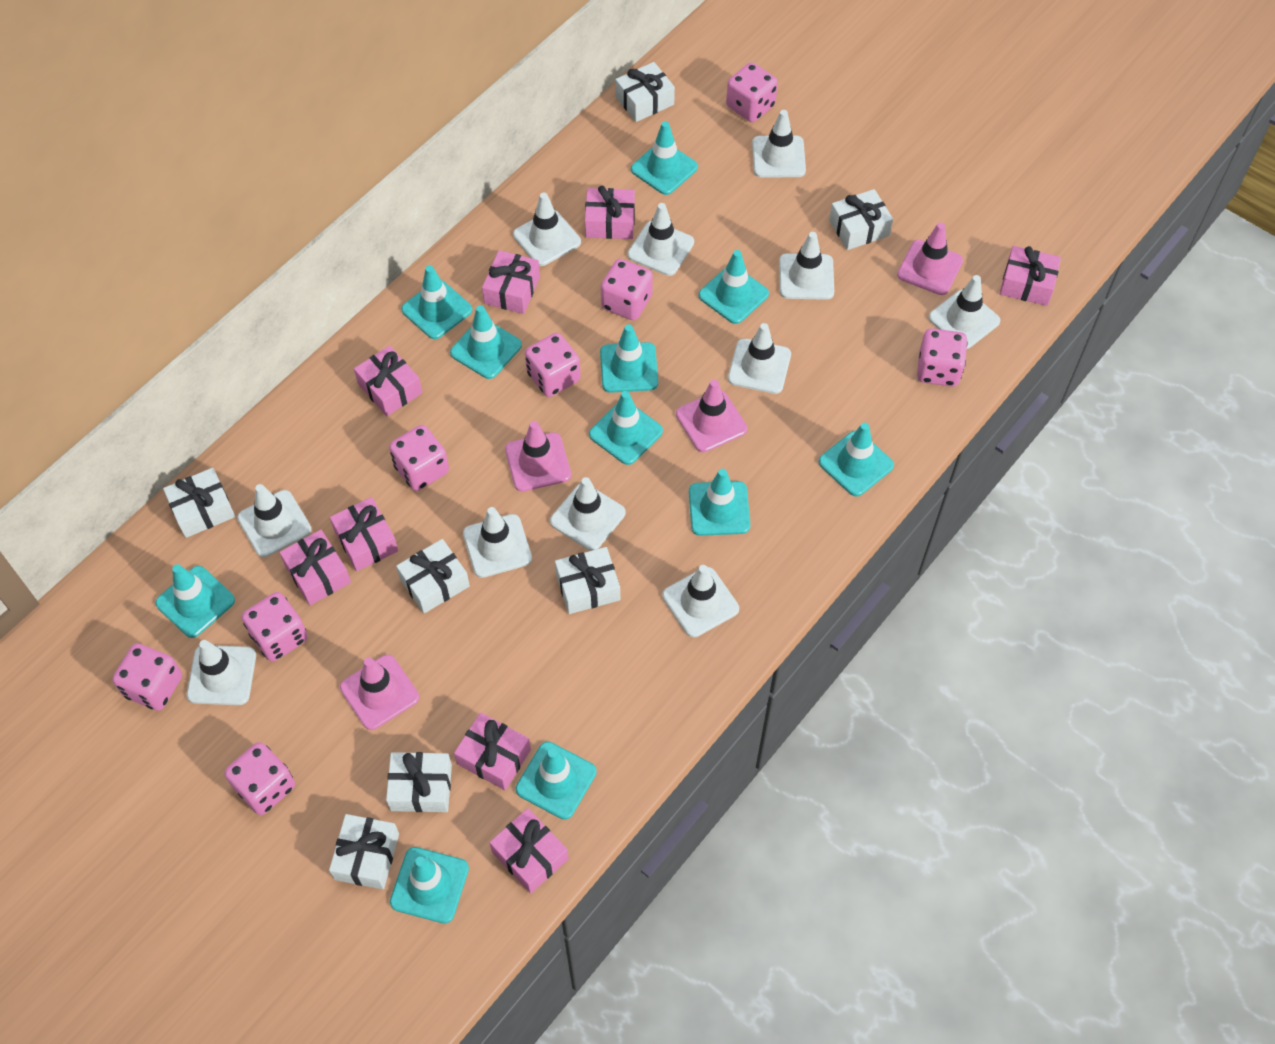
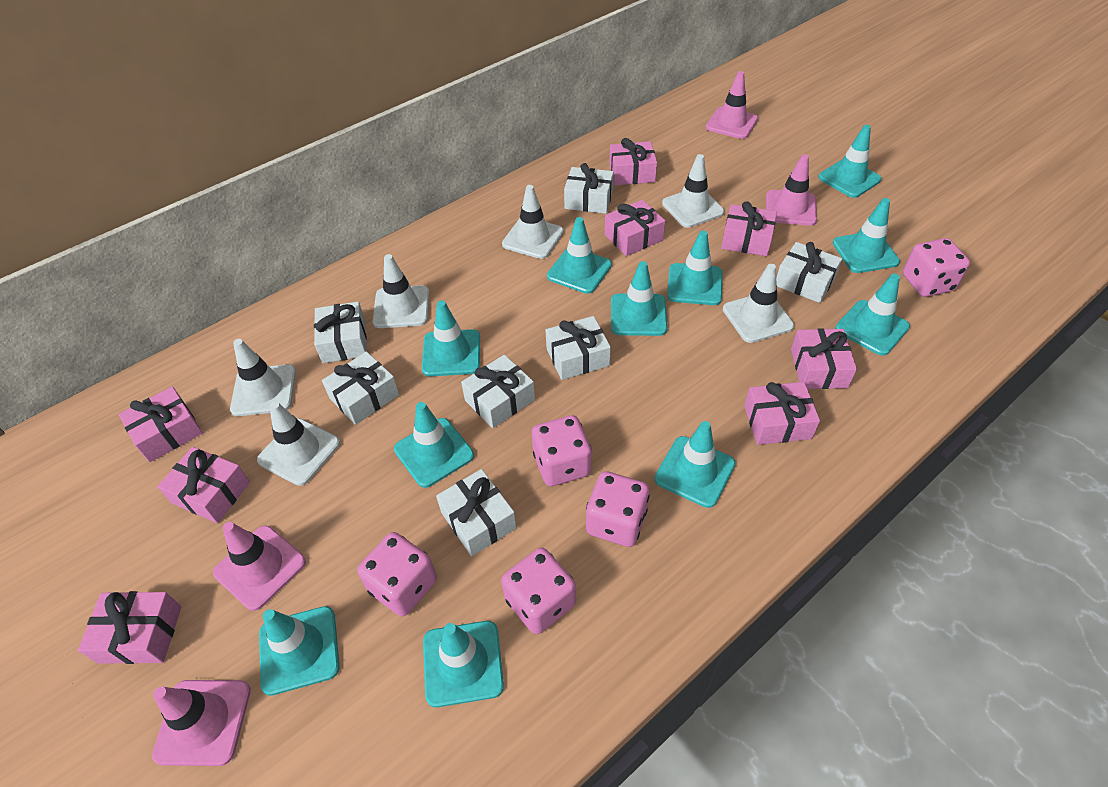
pink dice: [112,643,182,711] [224,742,295,815] [242,592,308,662] [389,425,449,491] [525,333,581,397] [601,259,653,320] [726,62,778,122] [917,328,968,387] = 8 -> [357,532,437,616] [501,548,576,634] [532,415,592,486] [586,471,650,547] [903,238,970,297] = 5
white traffic cone: [187,640,256,705] [237,484,311,557] [463,507,532,578] [513,193,581,266] [550,477,626,551] [628,203,694,276] [662,565,739,637] [728,323,791,394] [752,110,806,178] [779,232,834,300] [929,275,1000,349] = 11 -> [230,339,296,416] [257,401,340,486] [373,254,429,328] [502,185,564,259] [662,154,724,228] [723,264,794,343] = 6

